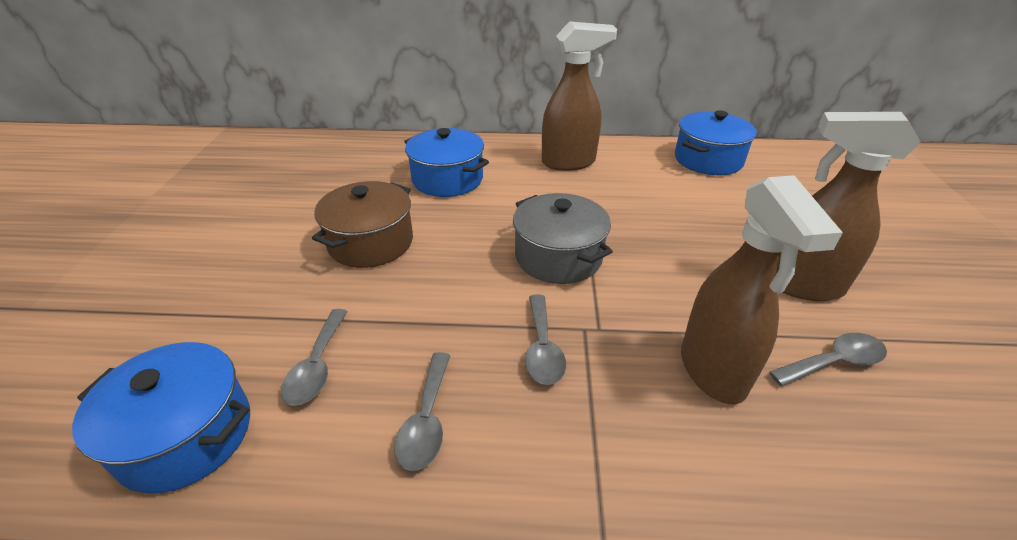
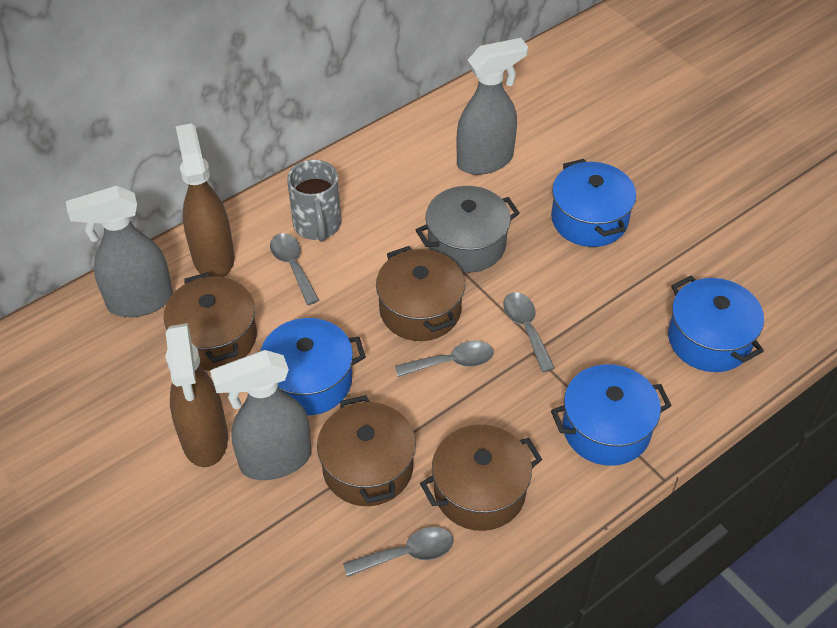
blue pot: [72,342,250,493] [404,128,489,197] [675,111,757,175] = 3 -> [261,318,366,415] [551,159,636,247] [551,364,672,466] [668,276,764,372] = 4
brown pot: [312,181,413,268] = 1 -> [164,272,257,371] [317,395,416,506] [376,246,465,341] [420,424,542,531] = 4
brown spray bottle: [542,21,617,171] [681,175,843,404] [776,112,921,301] = 3 -> [166,323,228,467] [176,123,234,277] = 2
grey mug: none = 0 -> [287,160,341,242] = 1
grey spray bottle: none = 0 -> [66,186,173,317] [210,350,311,480] [456,38,528,175] = 3

